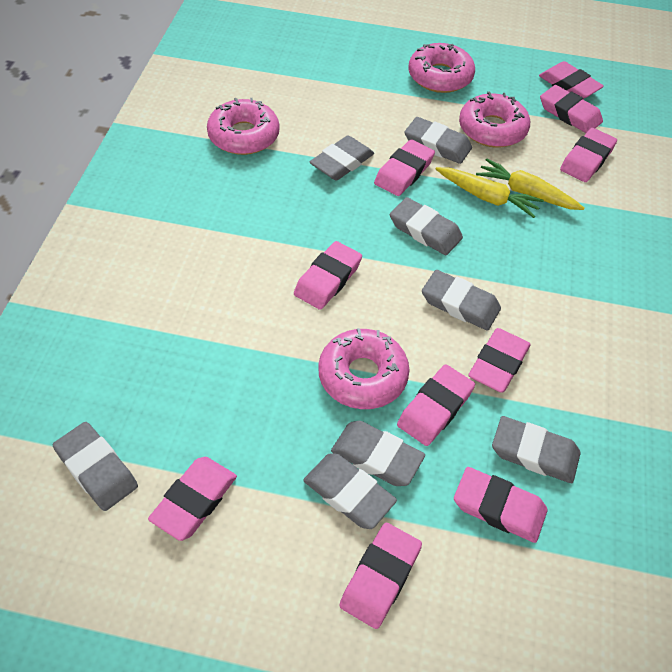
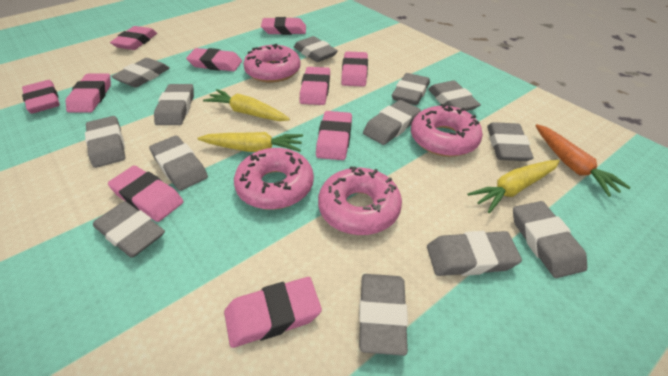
grey eraser: [53,422,138,511] [303,454,397,529] [309,135,374,181] [331,421,425,486] [390,197,463,255] [404,117,472,164] [422,270,501,331] [492,416,581,483] = 8 -> [85,116,125,168] [93,201,165,258] [111,58,170,87] [149,135,208,191] [154,84,194,125] [294,36,338,62] [359,274,408,356] [363,100,421,145] [392,73,430,105] [427,231,522,276] [428,80,481,111] [487,122,534,161] [513,201,587,278] = 13
orange carrot: none = 0 -> [535,124,631,197] = 1
yellow carrot: [436,167,544,218] [476,158,584,210] = 2 -> [197,132,303,152] [203,89,290,121] [468,160,560,213] = 3

